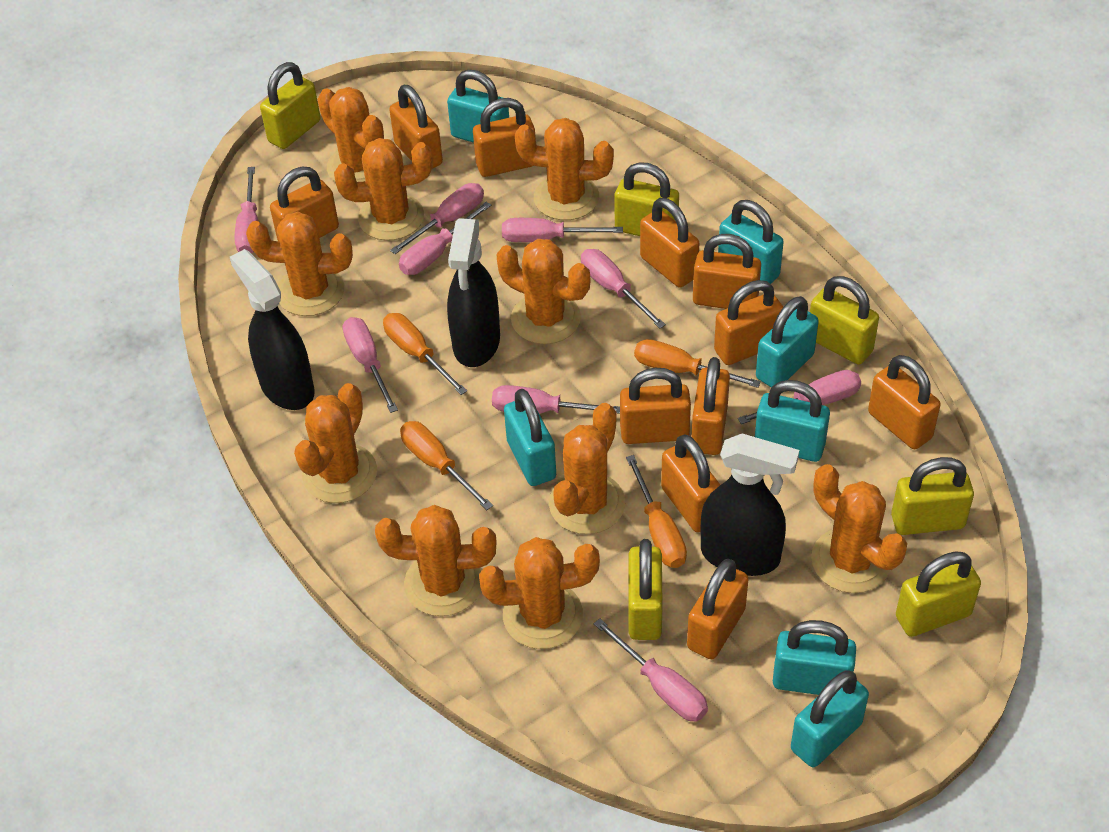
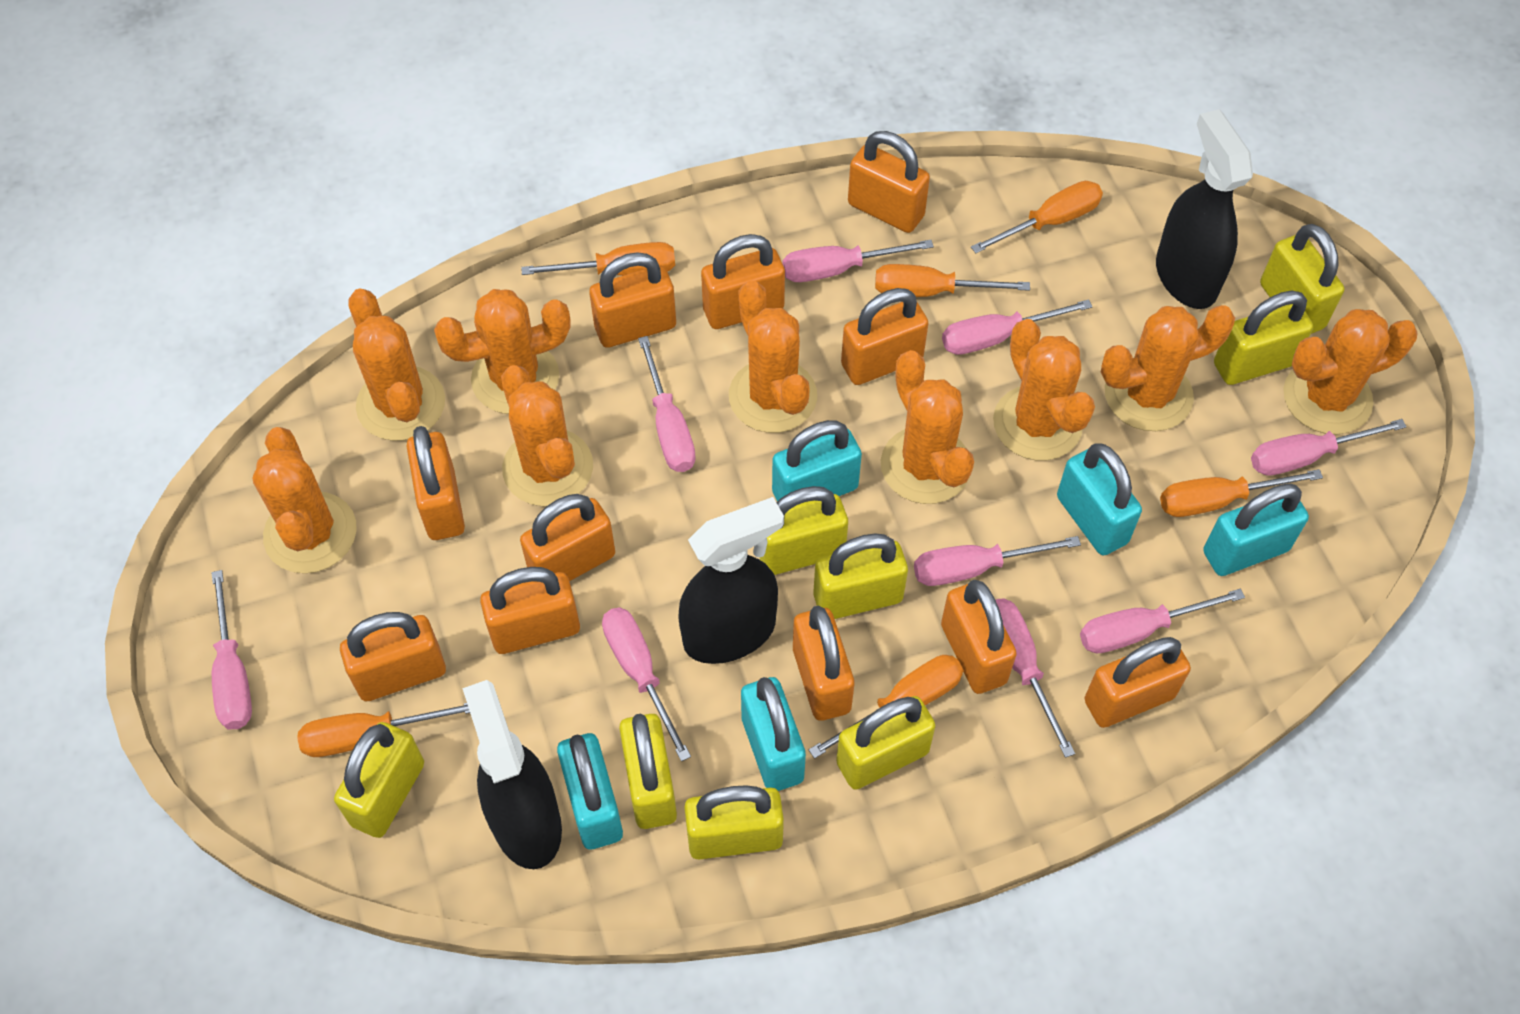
orange cactus: [246,212,353,316] [294,383,377,503] [317,87,384,182] [334,138,432,241] [375,505,496,616] [479,537,600,649] [496,239,590,344] [515,118,614,220] [549,403,625,534] [811,464,907,593] = 10 -> [253,427,357,573] [348,288,445,441] [434,289,570,414] [501,365,593,506] [729,280,817,433] [881,350,974,504] [993,319,1095,460] [1101,305,1235,431] [1283,309,1418,435] = 9
orange screwdriver: [383,313,467,395] [400,421,493,510] [626,455,687,568] [634,339,761,388] = 4 -> [298,703,470,757] [521,242,675,276] [809,655,963,759] [875,264,1030,297] [971,181,1103,253] [1160,469,1323,517] = 6
turquoise padlock: [447,70,509,143] [504,389,556,486] [718,200,783,284] [755,380,830,462] [756,296,819,388] [773,620,856,695] [791,670,869,767] = 7 -> [557,733,623,850] [741,677,806,791] [772,420,862,501] [1057,443,1142,556] [1203,484,1309,576] = 5
yellow padlock: [260,62,321,149] [614,162,679,236] [628,539,663,640] [810,276,879,365] [891,457,974,535] [896,551,981,637] = 6 -> [334,722,424,838] [619,714,677,829] [684,785,784,860] [759,486,848,575] [813,533,908,619] [836,696,936,790] [1214,291,1313,385] [1260,224,1344,334] = 8

